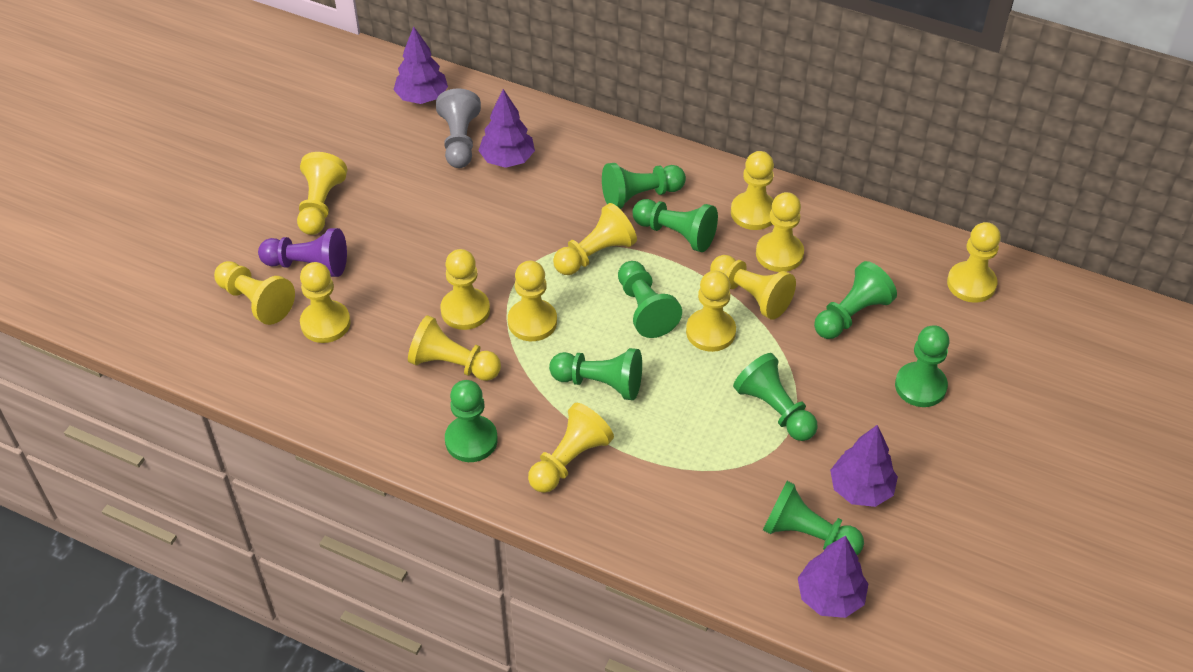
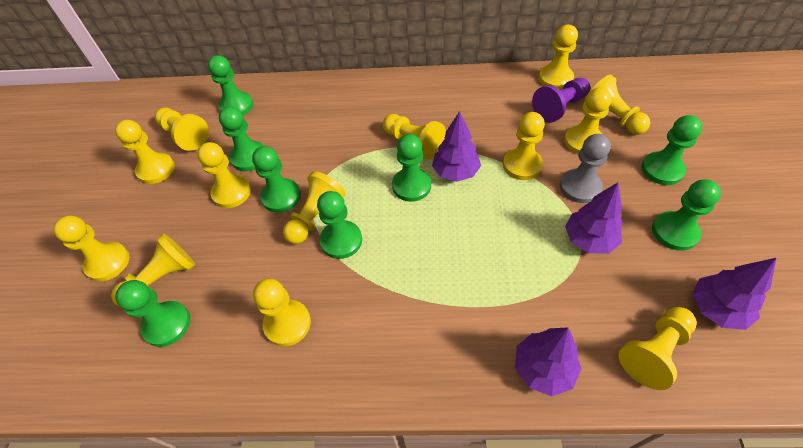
green pawn: [445,380,498,462] [549,348,642,400] [602,163,686,209] [618,261,682,338] [633,199,718,252] [733,353,818,441] [763,481,864,555] [814,261,897,339] [895,325,949,407] = 9 -> [115,280,190,347] [208,55,253,116] [219,106,264,171] [252,146,301,213] [317,191,362,259] [392,134,431,202] [642,115,702,185] [652,179,721,251] = 8

